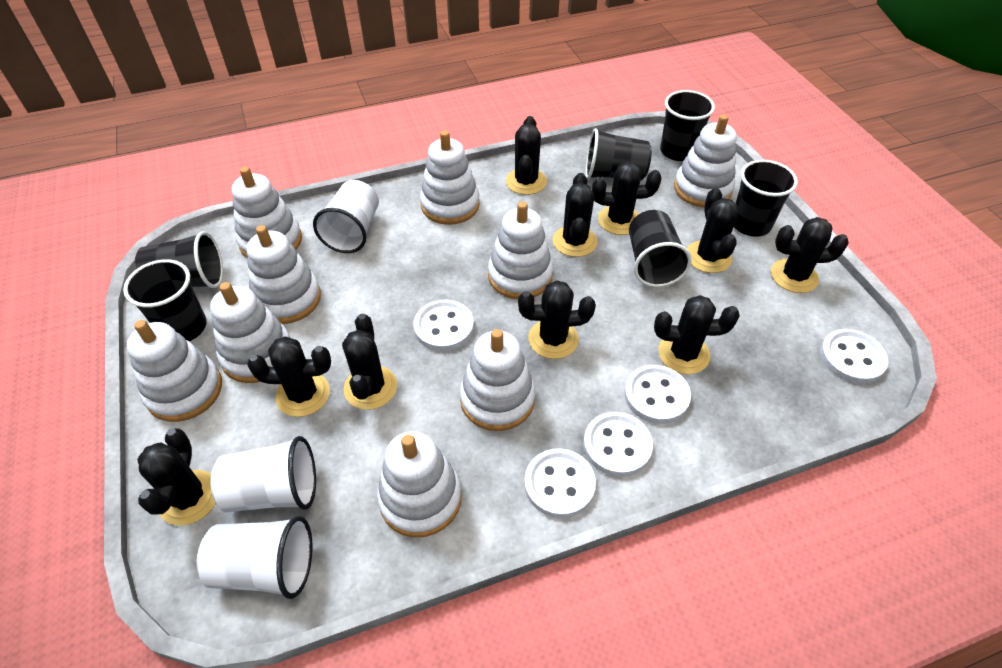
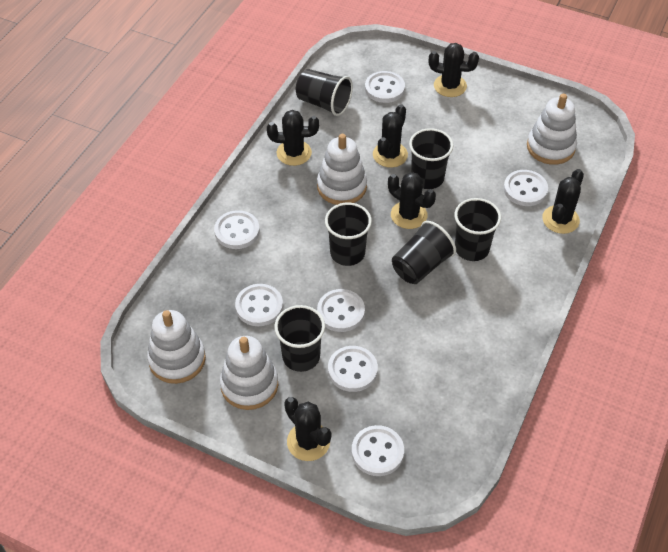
black cactus: [137,428,216,526] [247,336,331,417] [342,314,397,410] [506,116,547,195] [518,280,596,359] [553,173,598,257] [592,162,662,235] [654,295,740,374] [687,188,738,273] [771,217,849,293] = 10 -> [267,110,319,166] [284,397,331,461] [373,104,408,168] [388,172,436,229] [429,43,479,97] [542,169,584,234] = 6
white button: [414,299,474,351] [524,448,596,518] [583,412,653,477] [624,365,691,424] [820,329,888,384] = 5 -> [214,210,260,249] [235,284,283,326] [317,289,365,332] [328,346,378,392] [352,425,404,476] [365,71,405,103] [504,170,548,206] = 7
white cup: [197,516,313,599] [210,436,316,512] [313,180,379,253] = 3 -> none = 0
white stacking toy: [127,320,222,422] [210,282,290,383] [232,167,302,259] [247,225,321,324] [377,431,462,538] [420,130,480,225] [460,329,535,431] [488,201,553,299] [674,115,737,207] = 9 -> [147,310,206,384] [220,336,278,410] [317,134,367,205] [527,94,577,165] = 4

